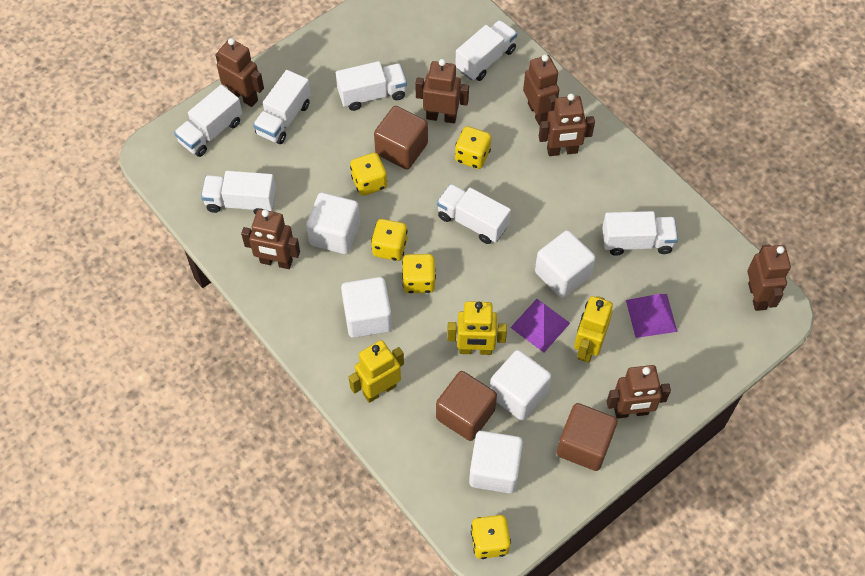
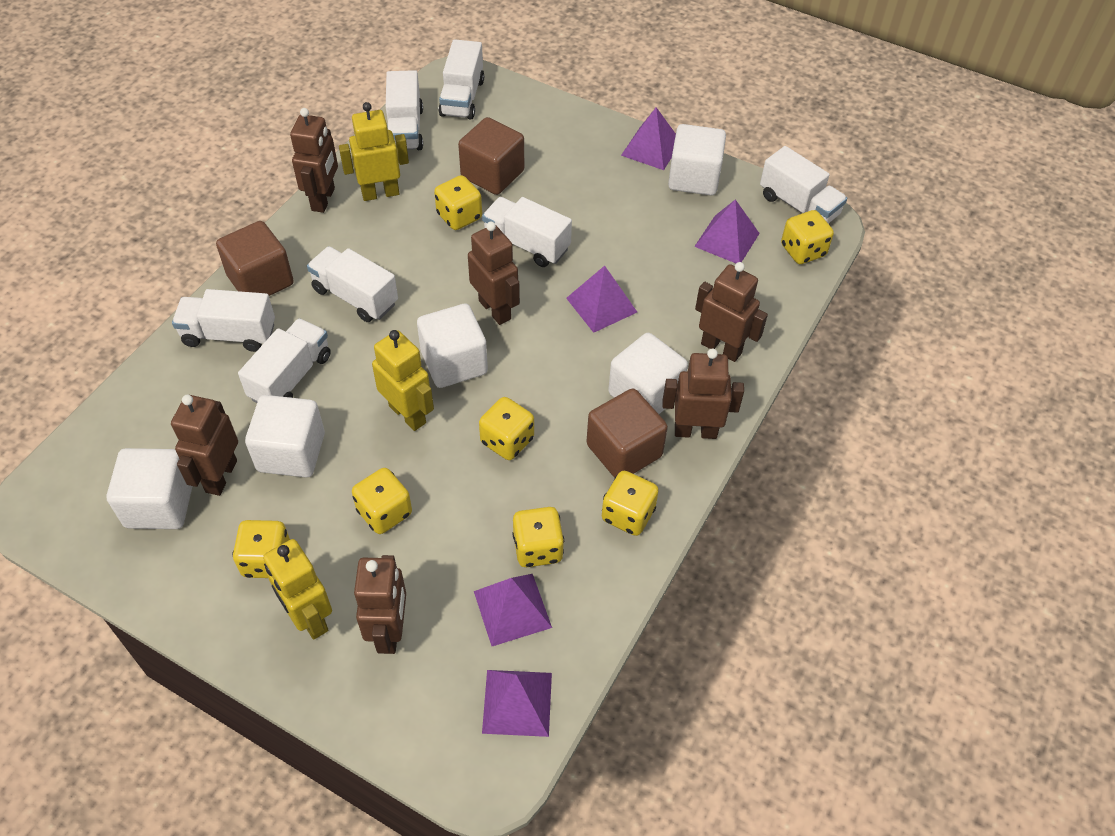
brown robot: [215,38,264,107] [241,209,300,269] [415,59,469,123] [523,55,559,125] [539,94,595,156] [606,365,671,419] [747,244,791,311] = 7 -> [171,395,238,496] [290,108,338,213] [354,555,406,654] [468,222,520,325] [662,348,744,439] [695,262,768,362] = 6
purple pyramid: [510,299,570,352] [626,294,677,338] = 2 -> [474,574,552,646] [482,670,552,737] [566,266,637,333] [621,107,676,170] [694,199,760,263] = 5
yellow dice: [350,153,387,196] [371,219,408,261] [402,254,436,293] [455,126,491,169] [471,515,511,559] = 5 -> [232,520,290,578] [352,468,412,534] [434,175,482,230] [479,397,534,460] [513,507,564,567] [602,471,659,536] [781,210,834,264] = 7

